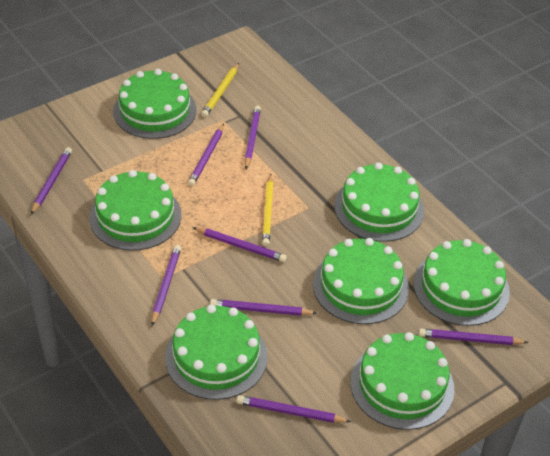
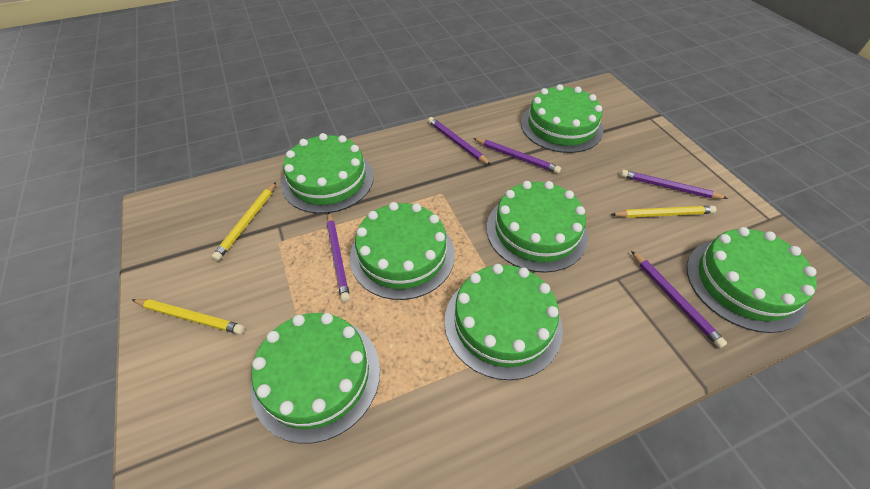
purple pencil: [31,147,72,215] [151,245,181,326] [188,124,224,186] [192,227,287,262] [210,299,317,316] [236,395,351,423] [244,106,261,169] [419,328,529,345] = 8 -> [327,212,350,302] [428,117,491,165] [473,138,561,174] [620,170,728,199] [631,251,727,348] = 5
yellow pencil: [201,63,239,117] [262,174,274,246] = 2 -> [132,299,245,334] [212,182,276,261] [610,206,716,218] = 3

